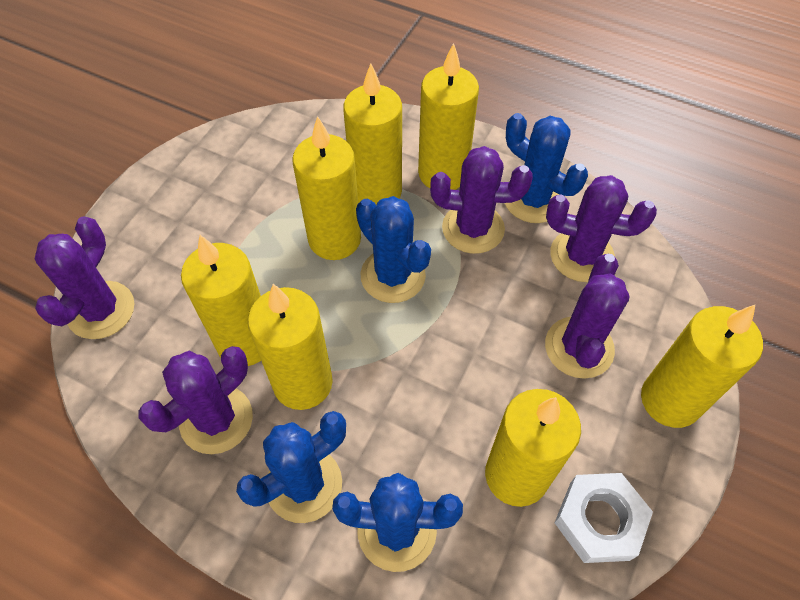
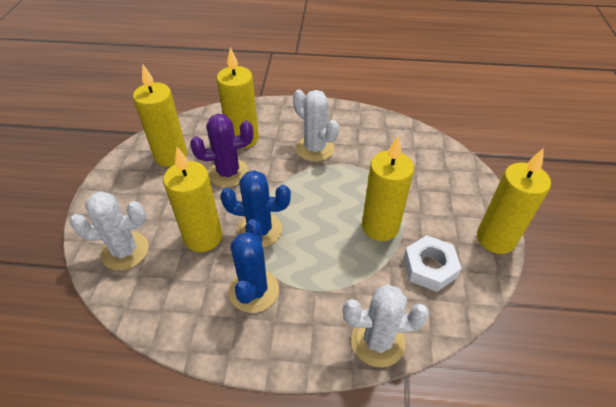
blue cactus: [236,411,346,523] [332,473,463,572] [356,196,431,303] [505,113,588,223] = 4 -> [220,170,291,248] [229,219,279,313] = 2
purple cactus: [35,216,134,339] [139,346,253,454] [430,146,533,254] [545,254,630,379] [546,175,657,282] = 5 -> [190,114,253,187] = 1
white cactus: none = 0 -> [70,191,149,270] [293,89,339,162] [343,284,429,367] = 3
yellow candle: [181,235,261,366] [248,284,333,410] [292,116,361,260] [343,63,402,205] [418,43,479,190] [485,389,581,507] [641,305,763,428] = 7 -> [133,64,187,167] [163,147,222,252] [217,47,259,148] [362,136,414,241] [477,148,551,254] = 5

